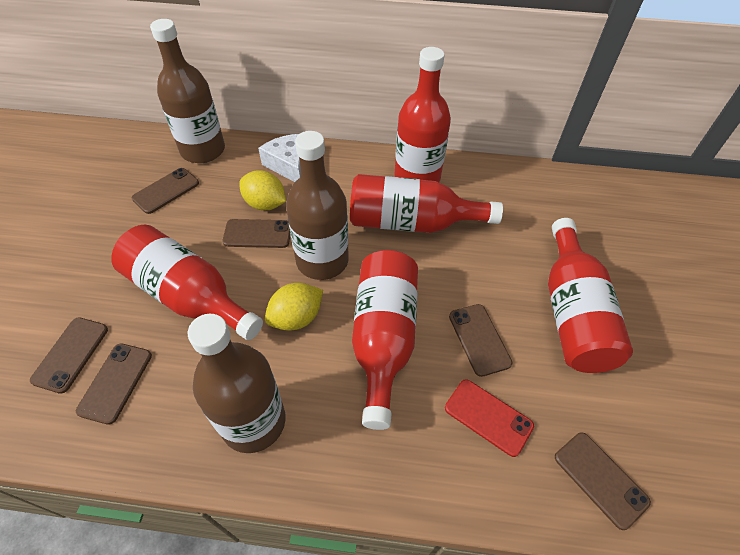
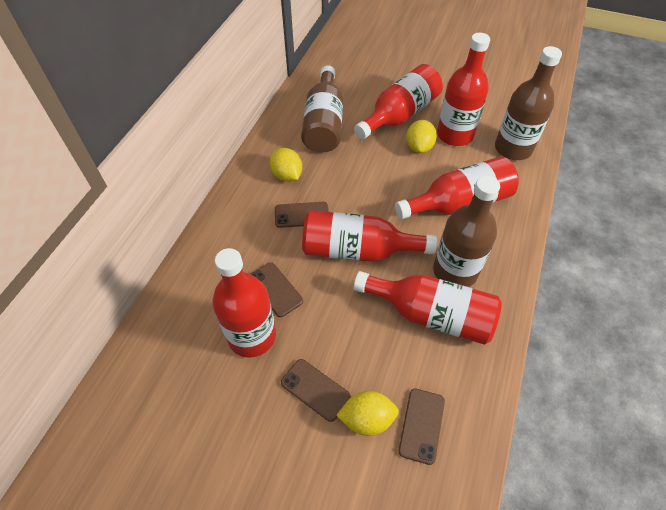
brown phone: [30,317,108,394] [76,343,152,425] [132,168,199,214] [222,219,290,248] [449,304,513,377] [555,432,651,530] = 6 -> [251,262,303,317] [275,202,329,228] [281,359,351,422] [399,388,445,465] = 4
red bottle: [111,225,263,340] [350,174,503,233] [352,250,418,430] [395,47,451,182] [548,218,633,373] = 5 -> [212,248,276,358] [302,210,437,262] [354,64,443,139] [354,271,502,345] [395,156,519,219] [437,33,490,146] = 6
red phone: [445,379,534,457] = 1 -> none = 0
white cheese: [258,134,301,182] = 1 -> none = 0
yellow lemon: [239,170,286,210] [265,283,323,331] = 2 -> [270,148,302,182] [336,391,399,436] [406,120,437,153] = 3

